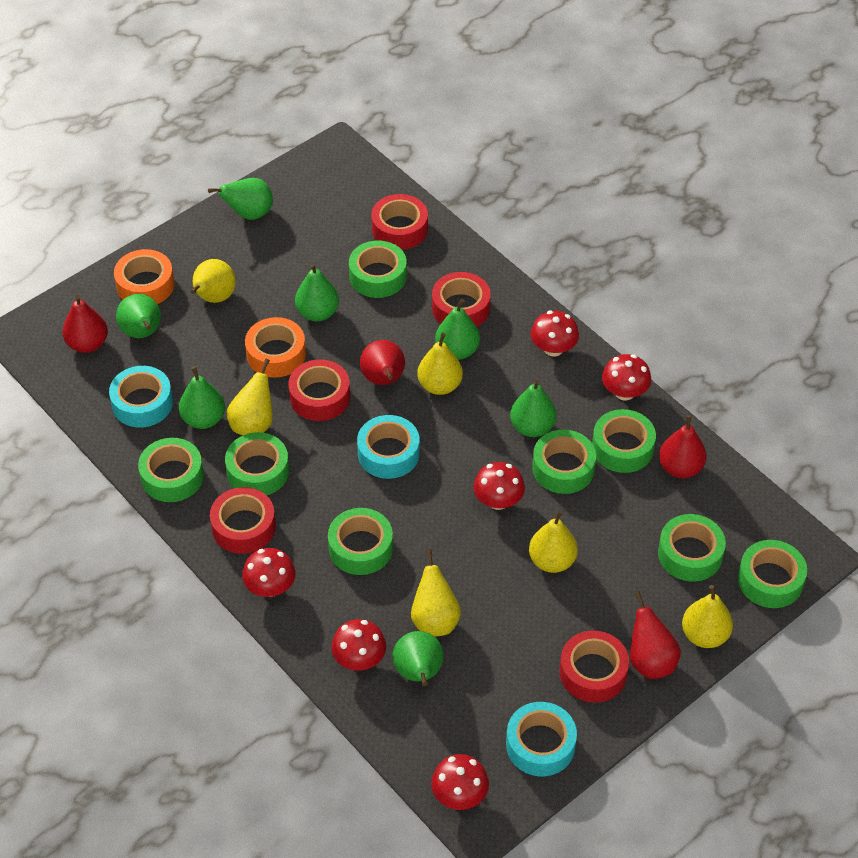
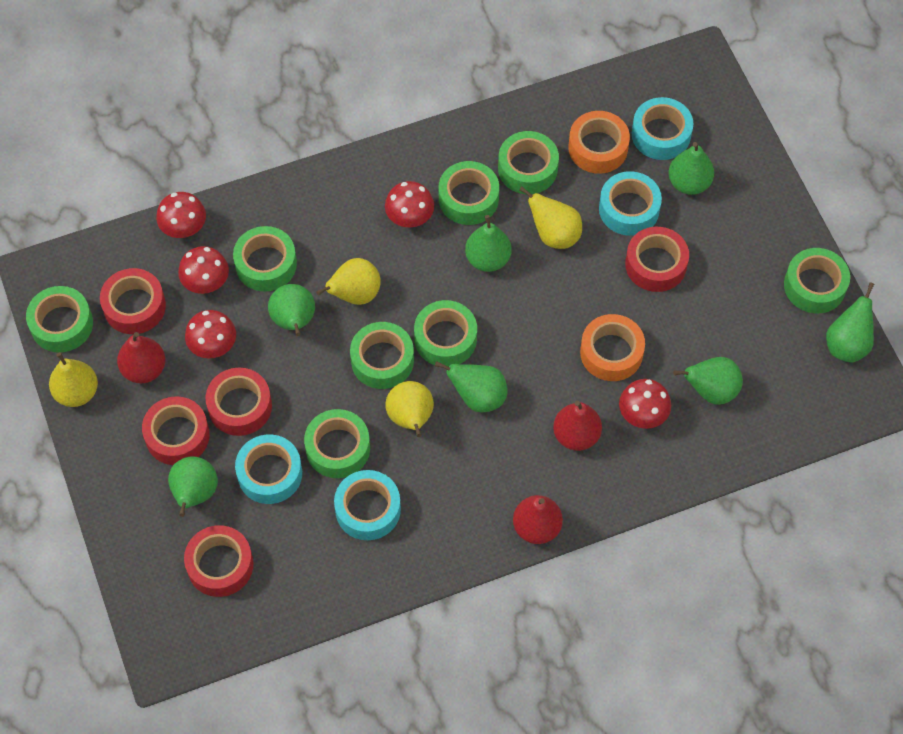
red mushroom: [242,548,296,597] [331,619,386,671] [431,754,489,810] [473,462,525,510] [531,311,579,357] [602,354,651,401] = 6 -> [156,192,206,238] [178,246,229,294] [185,310,236,358] [385,181,434,228] [619,379,671,429] = 5
red pear: [62,295,108,353] [360,340,405,385] [630,591,681,679] [659,415,707,478] = 4 -> [117,332,166,384] [513,495,563,544] [553,401,602,451] = 3
turquoise tape: [109,366,173,428] [357,415,420,479] [506,702,577,776] = 3 -> [235,435,302,504] [334,470,401,540] [599,171,662,236] [632,97,693,160] = 4
yellow pear: [191,259,236,303] [227,359,273,435] [411,549,461,637] [417,332,463,395] [529,510,578,573] [682,585,733,648] = 6 -> [49,352,98,407] [316,258,381,305] [385,381,434,437] [519,186,582,249] = 4

